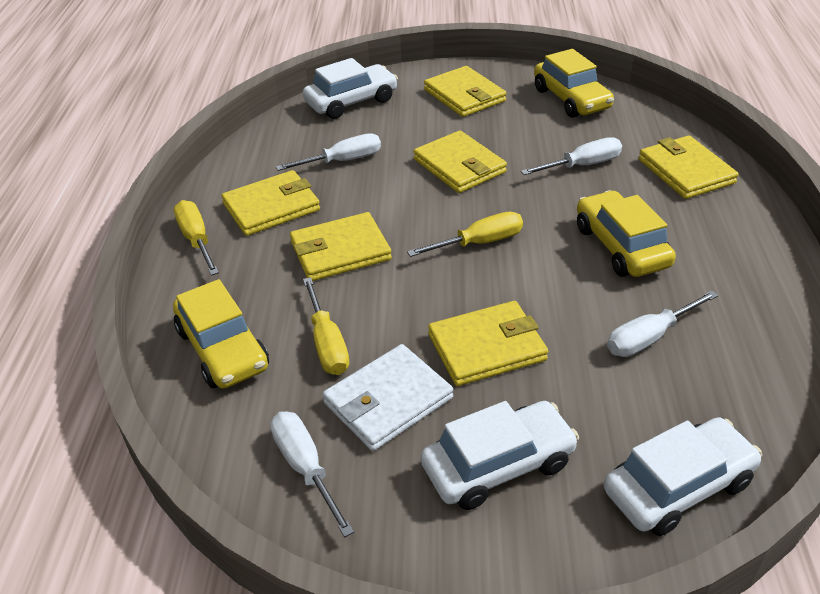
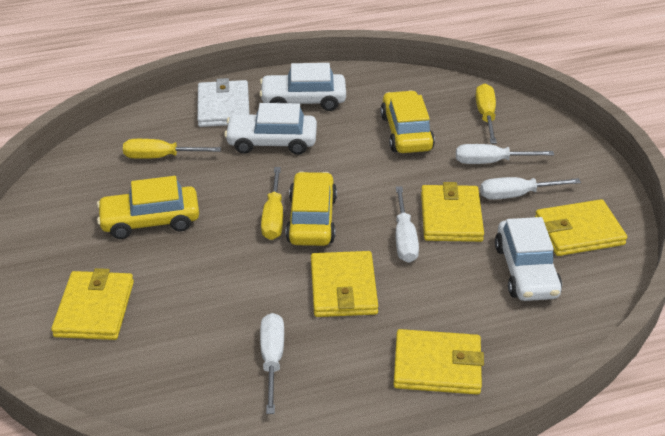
yellow wallet: [221,170,320,236] [290,212,392,281] [413,131,507,193] [424,66,506,117] [428,301,548,386] [639,135,739,199] = 6 -> [51,268,134,340] [311,251,378,317] [394,329,484,395] [421,182,484,242] [535,199,627,256] = 5

